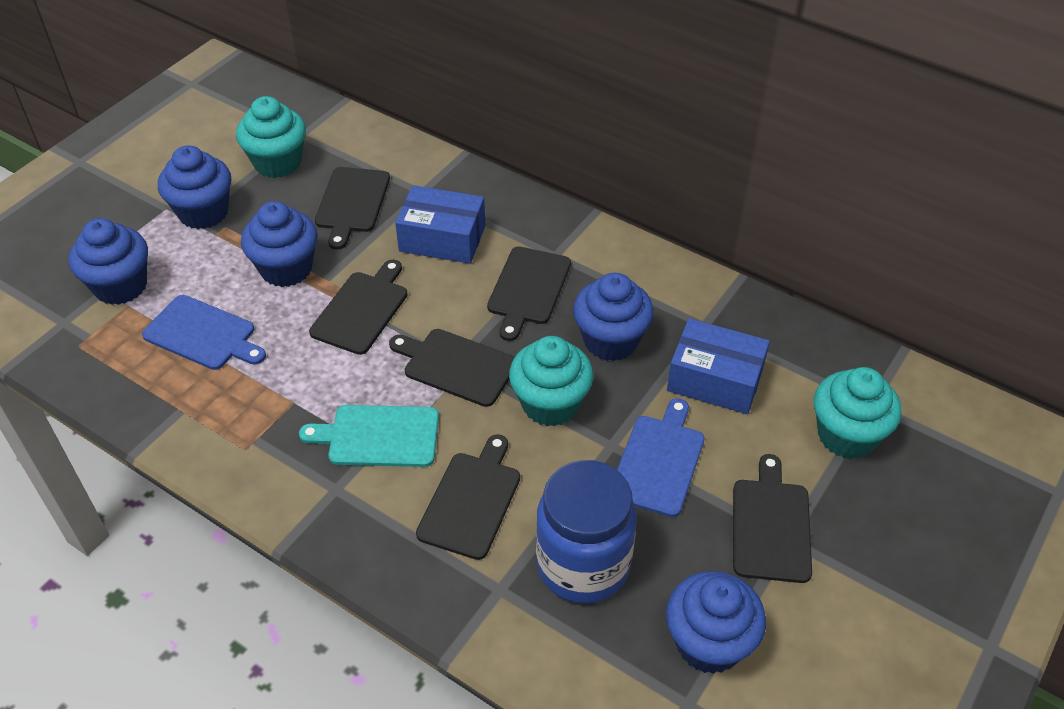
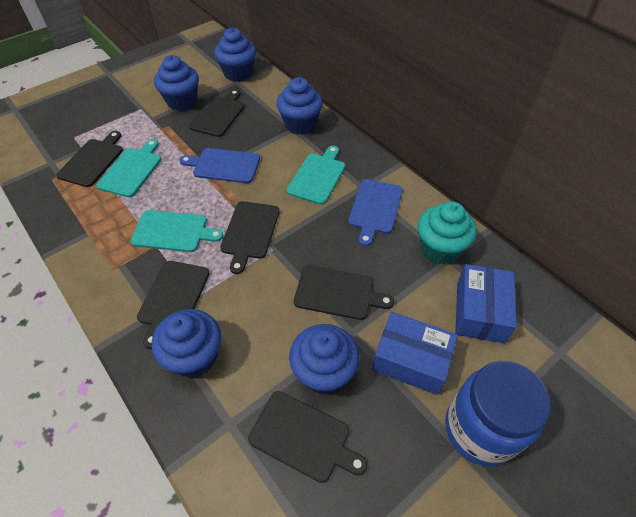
turquoise cupcake: [236,96,306,178] [509,336,593,427] [814,367,902,459] = 3 -> [418,201,477,264] = 1
turquoise cutting board: [299,405,439,467] = 1 -> [96,139,162,197] [130,210,223,252] [287,146,345,205] = 3

